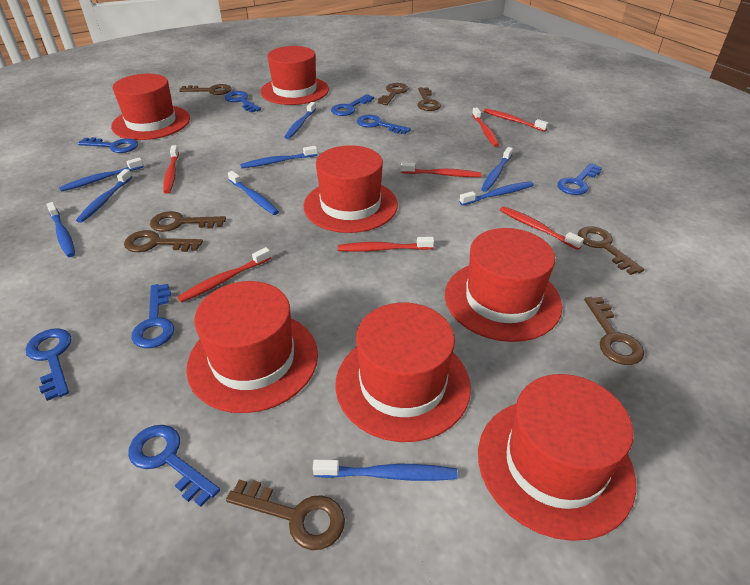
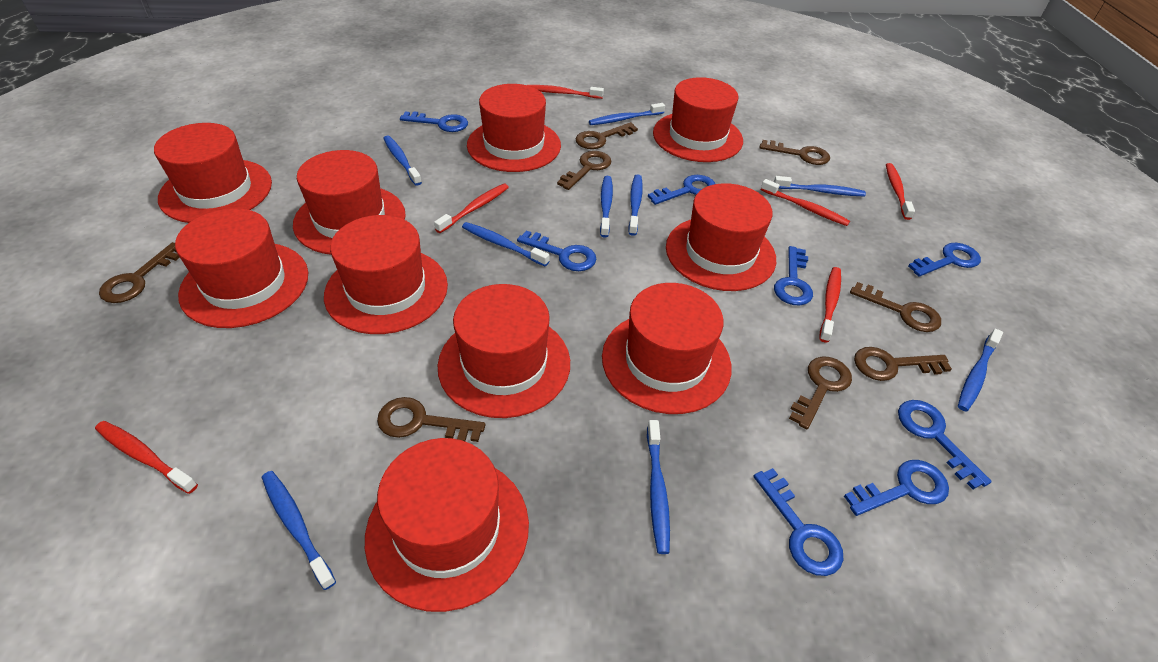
red hat: [111,74,190,140] [186,281,318,413] [260,46,329,105] [303,145,398,233] [335,302,471,442] [445,228,562,342] [478,374,636,541] = 7 -> [154,123,272,223] [175,208,308,328] [293,150,406,255] [324,215,448,334] [365,438,529,612] [438,284,570,418] [467,84,561,172] [602,283,732,414] [653,77,743,162] [666,183,776,291] = 10
red toothbrush: [163,145,179,194] [177,247,271,303] [338,237,434,252] [401,162,482,177] [472,108,499,147] [483,108,548,131] [500,206,584,250] = 7 -> [95,421,198,494] [434,184,509,233] [527,85,604,99] [761,179,850,226] [819,267,841,343] [886,163,915,220] = 6

